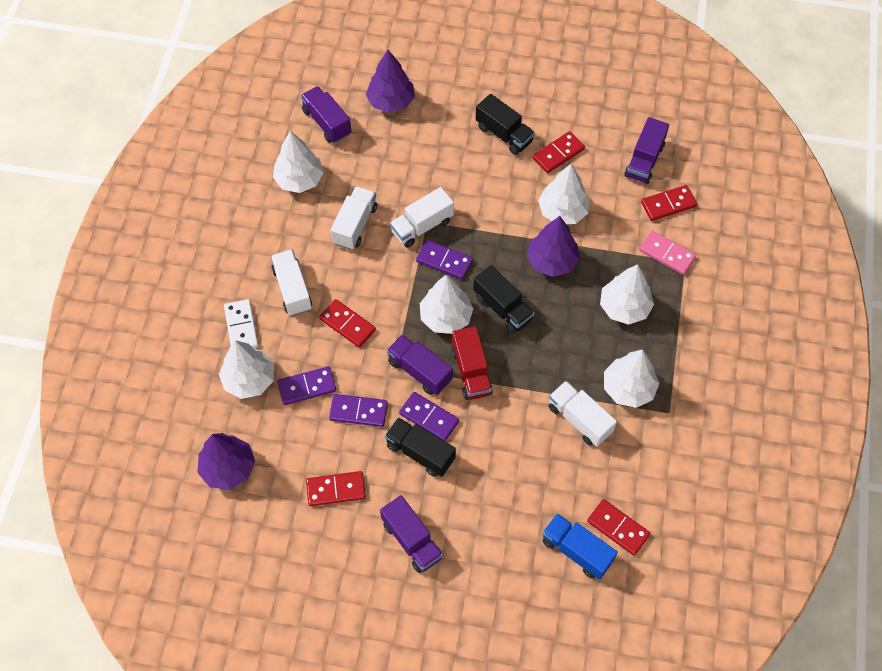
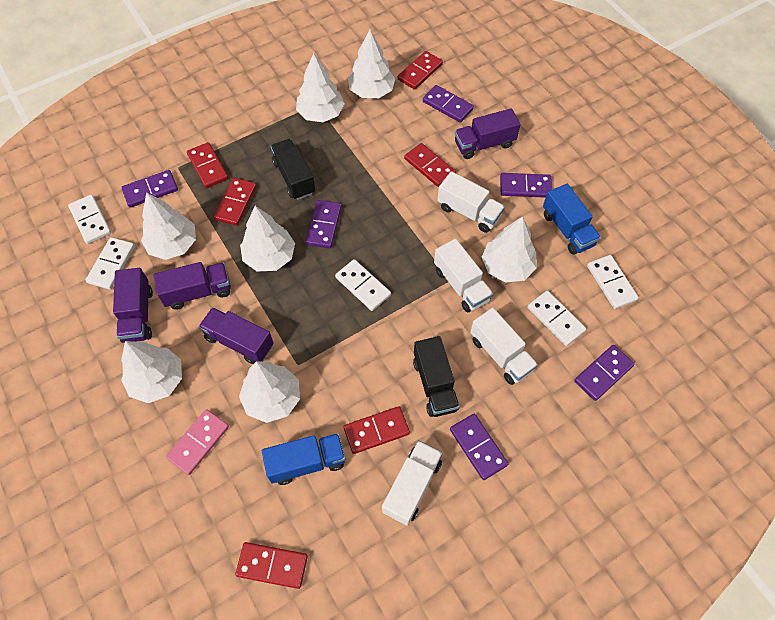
black truck: [385,417,456,477] [473,265,535,334] [476,94,535,155] = 3 -> [271,139,315,200] [413,336,460,417] = 2
blue truck: [542,513,618,580] = 1 -> [262,433,345,485] [543,184,601,255] = 2
purple domino: [277,366,336,405] [329,394,388,427] [399,392,459,441] [416,240,473,280] = 4 -> [121,170,178,208] [305,200,342,249] [423,85,474,123] [450,414,508,480] [500,173,552,198] [574,345,635,401] = 6
purple tree: [197,433,255,490] [366,50,415,113] [527,216,580,277] = 3 -> none = 0
red domino: [306,471,366,506] [319,299,376,348] [532,131,585,173] [587,499,650,556] [641,185,697,221] = 5 -> [187,142,228,188] [214,178,257,226] [235,542,308,589] [344,406,410,454] [398,51,443,90] [404,143,456,187] = 6
red truck: [452,326,493,400] = 1 -> none = 0
white domino: [224,299,258,348] = 1 -> [68,195,111,244] [86,237,135,290] [335,259,391,311] [528,291,586,346] [587,255,639,309] = 5
white tree: [219,340,274,399] [273,131,324,193] [420,275,474,334] [538,164,590,224] [600,264,654,325] [604,349,659,408] = 6 -> [121,341,182,403] [141,192,196,260] [239,361,300,423] [240,206,295,271] [296,53,345,122] [348,30,395,98] [482,216,537,283] = 7

